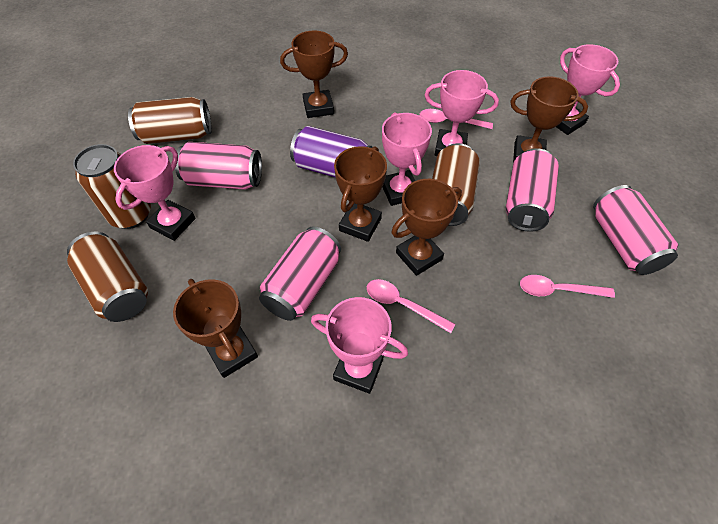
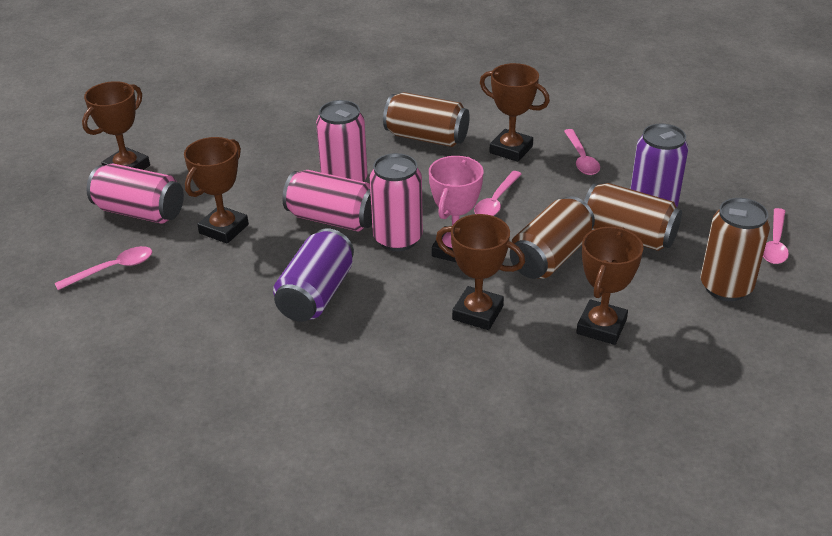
pink spoon: [367,279,455,333] [420,109,493,129] [520,275,615,298] = 3 -> [54,246,152,290] [474,171,522,216] [564,129,600,175] [763,208,789,264] = 4
pink trophy: [114,145,196,241] [311,297,408,394] [382,112,432,206] [425,70,499,156] [556,44,620,135] = 5 -> [429,156,483,262] = 1
purple can: [290,126,372,178] = 1 -> [273,228,354,322] [631,124,689,207] = 2

